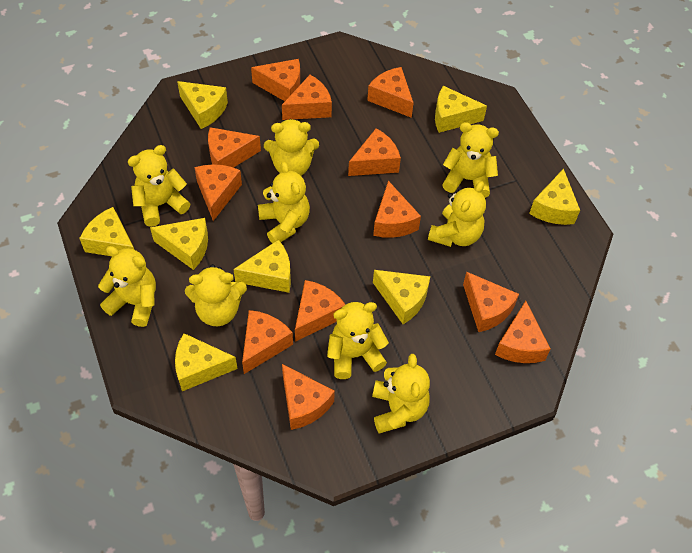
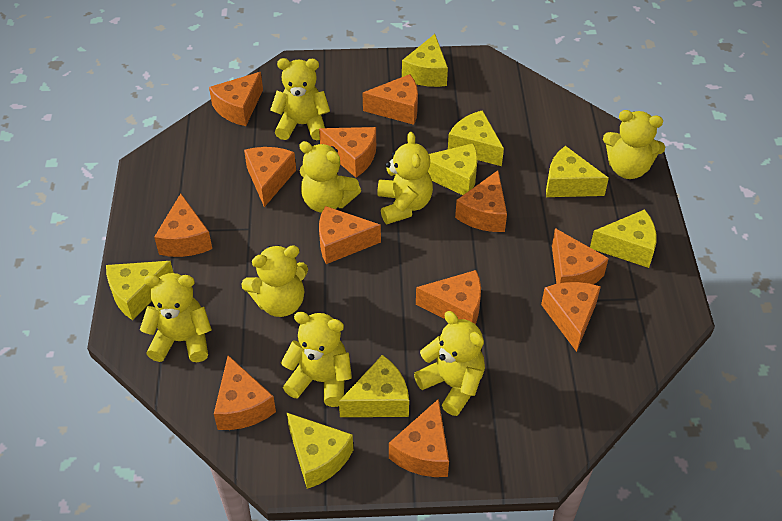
yellow teddy bear: [98,246,156,327] [128,145,190,227] [185,264,247,326] [258,162,310,243] [264,119,319,176] [327,302,389,379] [372,354,430,434] [428,181,486,247] [442,122,499,198] = 9 -> [140,273,212,362] [241,245,308,317] [270,58,330,140] [281,312,352,407] [299,141,361,213] [377,132,433,224] [414,311,485,416] [603,110,665,179] = 8

